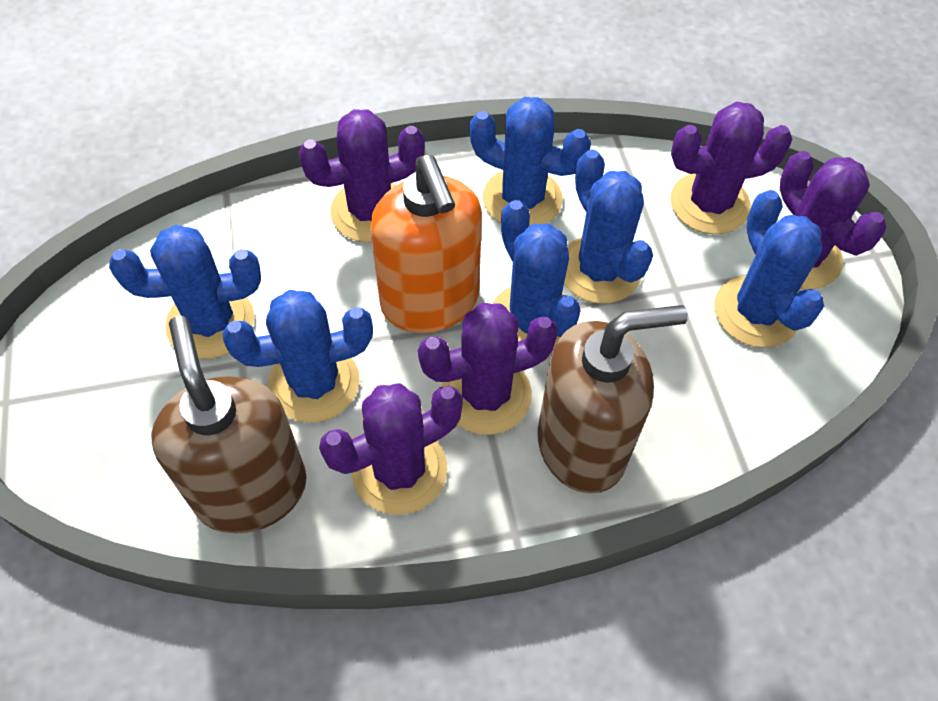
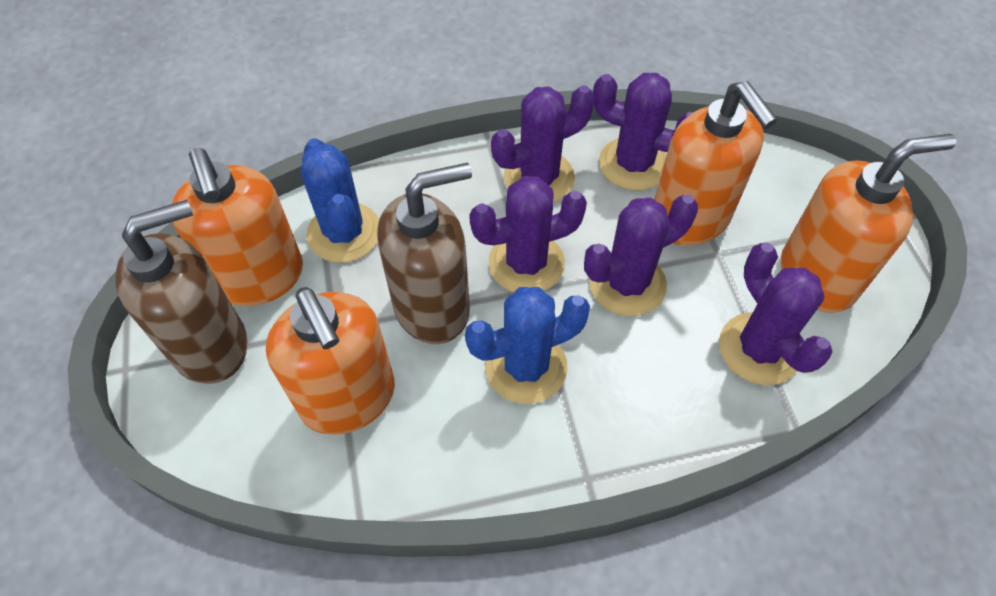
blue cactus: [109,225,261,359] [222,290,373,423] [470,97,591,226] [492,200,581,353] [564,149,653,304] [715,190,824,348] = 6 -> [301,138,379,263] [465,287,590,404] = 2
orange soap dispenser: [370,155,482,333] = 1 -> [172,148,303,306] [266,287,395,435] [654,81,778,246] [781,134,956,313] = 4

